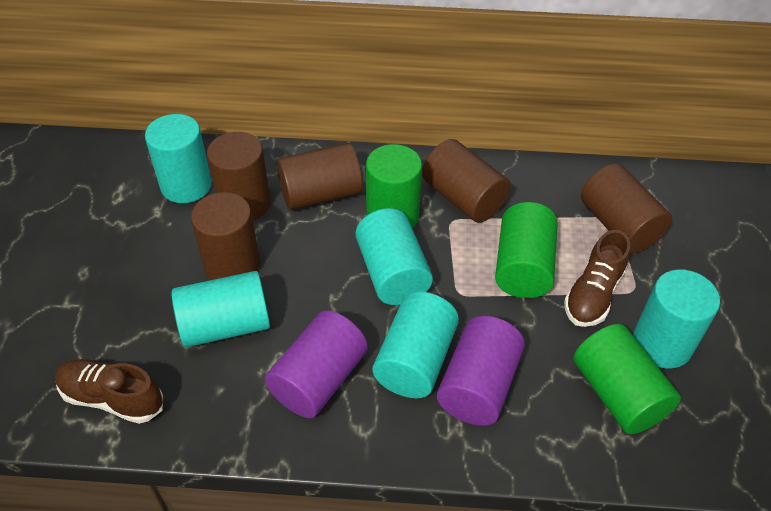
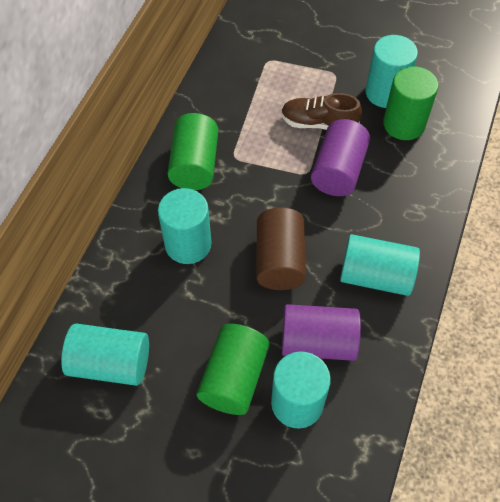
brown cylinder: [191,192,260,280] [207,132,270,220] [277,143,363,210] [422,139,511,223] [581,164,672,253] = 5 -> [256,207,306,290] = 1
brown shoe: [55,359,163,424] [564,230,630,327] = 2 -> [281,93,362,130] = 1

